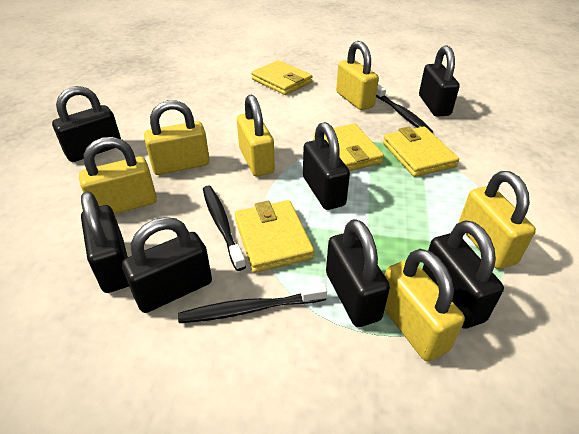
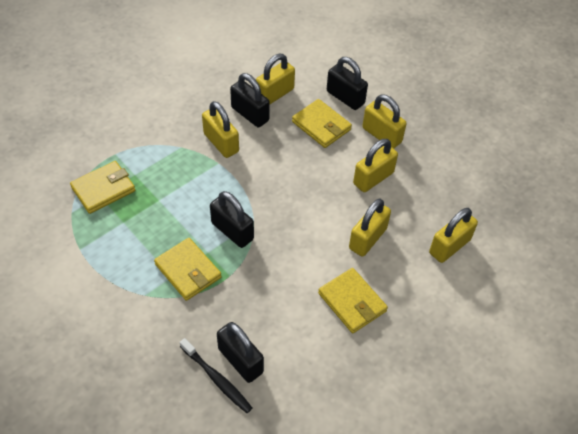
black padlock: [52,86,121,162] [81,191,129,293] [122,217,212,313] [303,122,350,210] [326,219,390,327] [419,46,460,117] [422,220,504,329] = 7 -> [210,191,254,248] [217,322,264,383] [230,73,270,127] [327,57,368,110] = 4
black toothbrush: [178,283,327,323] [203,185,246,271] [376,84,433,132] = 3 -> [180,338,252,413] = 1

